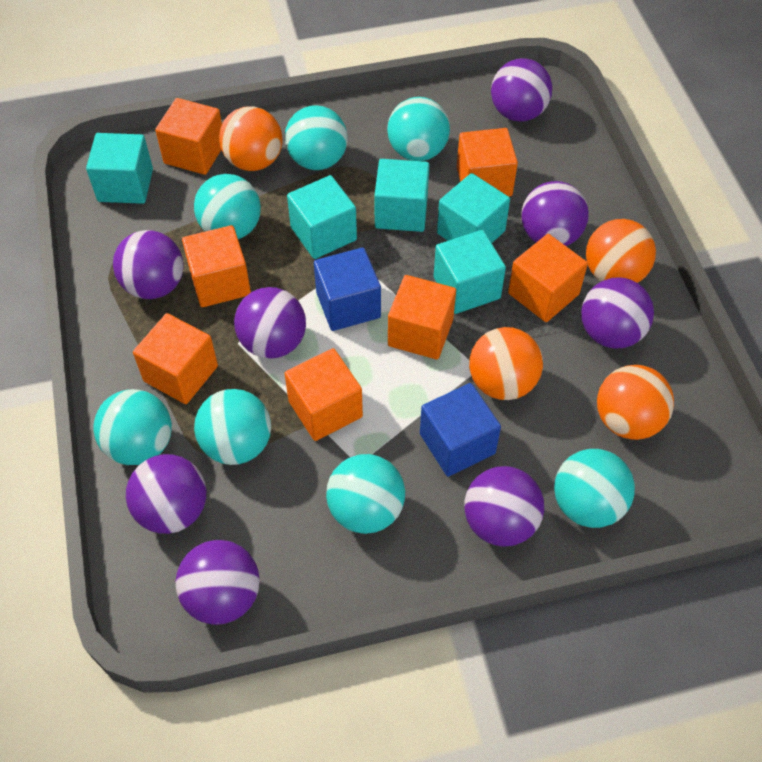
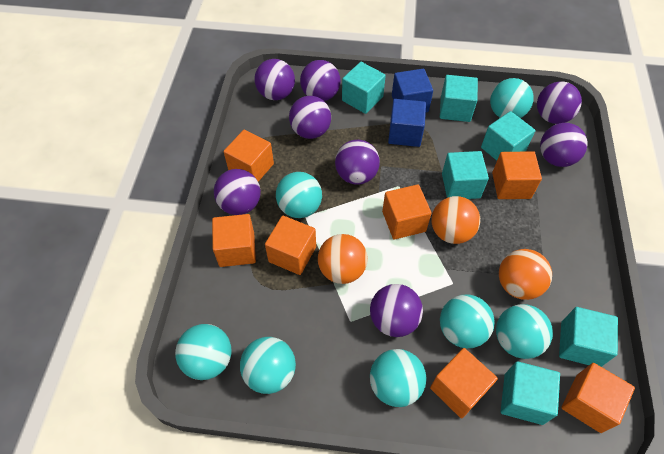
orange ball: [219,106,283,171] [469,327,543,400] [586,219,656,283] [597,365,674,440] = 4 -> [318,234,368,284] [431,196,480,244] [499,249,552,300] = 3
turquoise cube: [86,133,153,204] [287,175,357,259] [374,159,429,232] [434,230,506,314] [437,173,510,243] = 5 -> [342,62,386,114] [440,75,478,122] [442,151,489,199] [481,111,535,160] [501,361,560,425] [559,307,618,367] = 6

